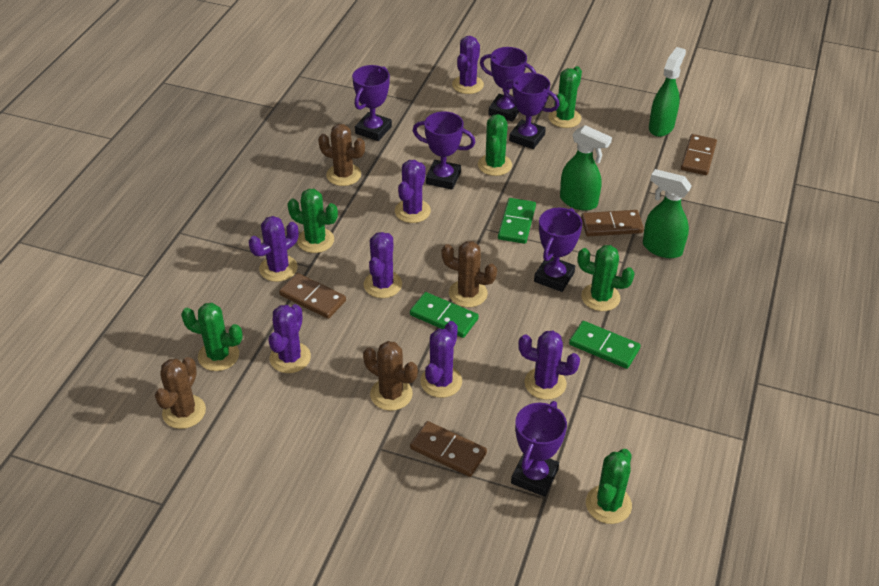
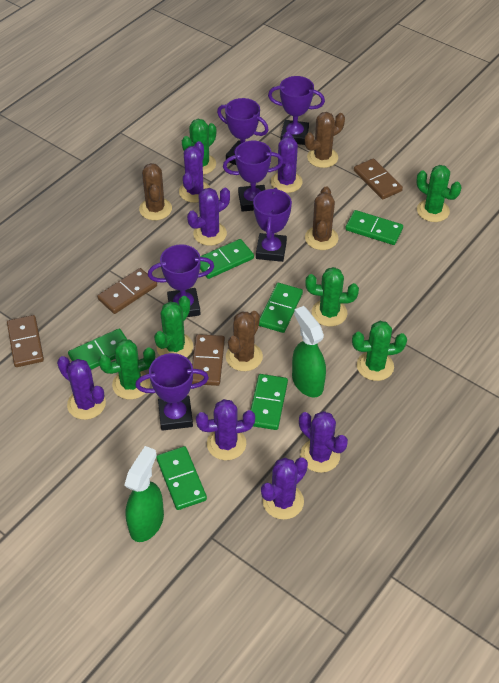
green domino: [410,292,479,338] [498,198,536,244] [569,321,641,369] = 3 -> [68,328,127,370] [156,446,207,510] [200,239,254,279] [251,374,288,430] [259,283,303,333] [345,210,403,245] = 6
green spray bottle: [560,125,612,211] [643,169,692,258] [649,47,686,137] = 3 -> [124,446,164,542] [292,306,326,397] = 2

